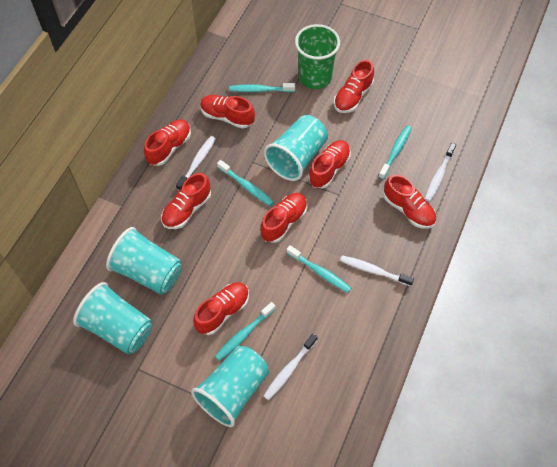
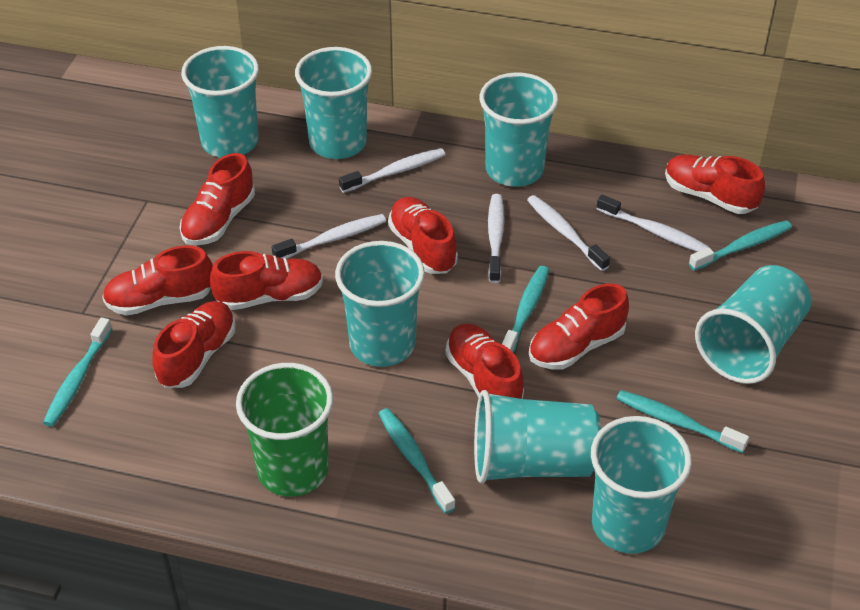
turquoise cup: [73,282,152,355] [106,227,182,295] [191,346,269,427] [264,115,328,181] = 4 -> [181,46,259,158] [295,47,372,159] [335,241,425,367] [474,390,601,484] [480,73,558,187] [591,416,692,554] [695,265,811,384] = 7
white toothbrush: [176,136,216,190] [264,334,318,400] [340,255,414,286] [425,143,456,202] = 4 -> [272,214,386,259] [339,148,446,193] [488,194,505,283] [527,195,610,271] [597,195,709,252] = 5

